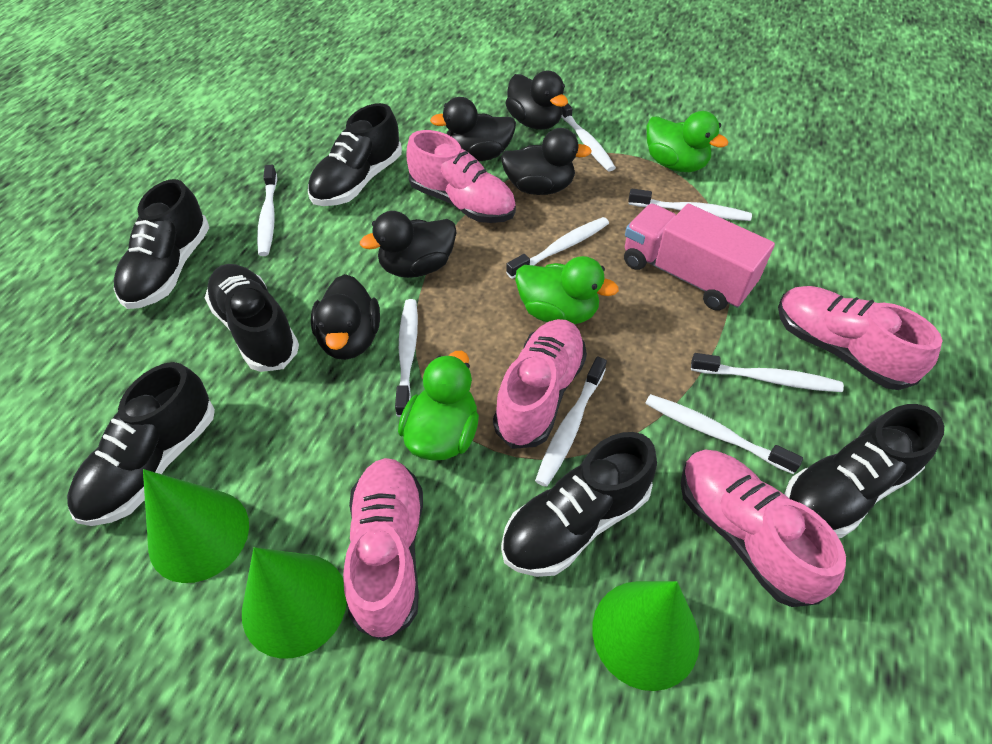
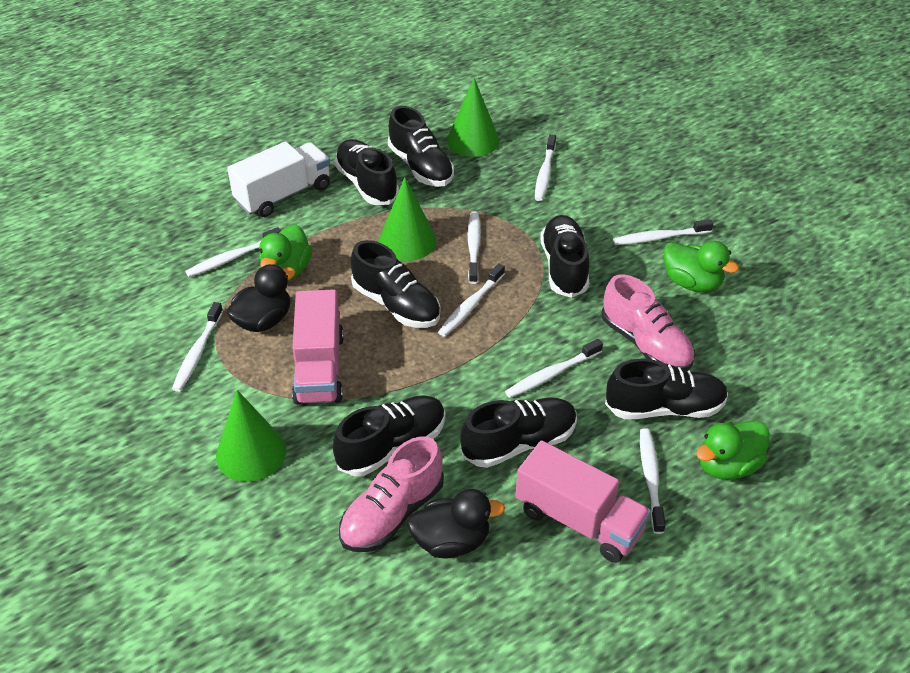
black duck: [311,274,380,360] [360,211,457,278] [430,97,516,161] [501,128,592,195] [506,71,568,130] = 5 -> [226,264,295,332] [407,489,505,559] = 2
black shoe: [67,362,215,526] [114,179,209,309] [205,264,299,372] [308,103,402,206] [501,432,657,577] [784,404,944,538] = 6 -> [333,395,445,476] [334,139,399,205] [351,240,440,328] [388,106,454,187] [460,397,577,468] [540,215,590,298] [605,359,728,419] = 7
pink shoe: [343,458,423,641] [407,130,516,223] [493,319,587,449] [681,450,846,607] [778,286,943,390] = 5 -> [339,436,444,552] [601,275,695,372] = 2
pink truck: [624,203,775,311] = 1 -> [292,290,344,405] [516,440,651,563] = 2
white truck: none = 0 -> [227,141,330,217] = 1

